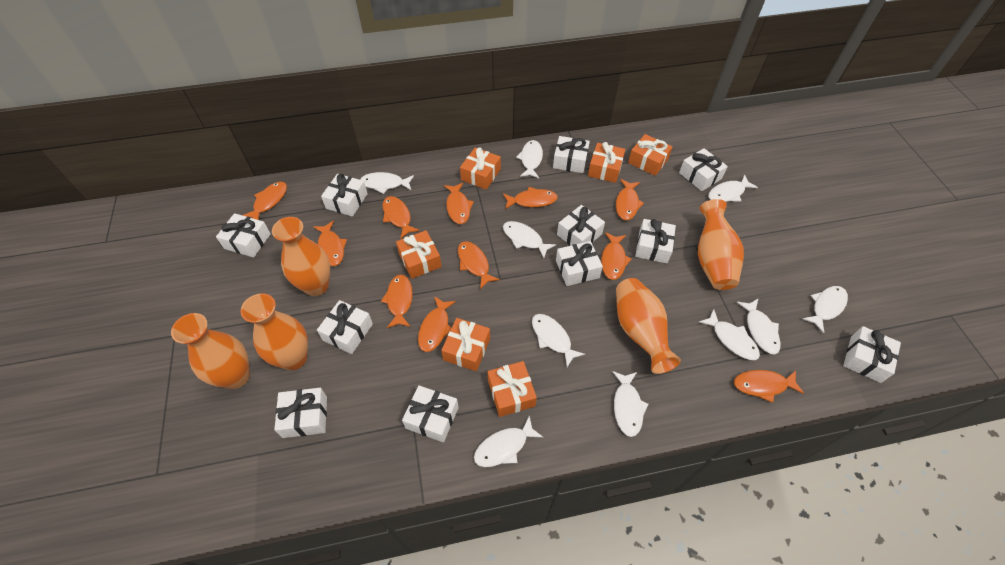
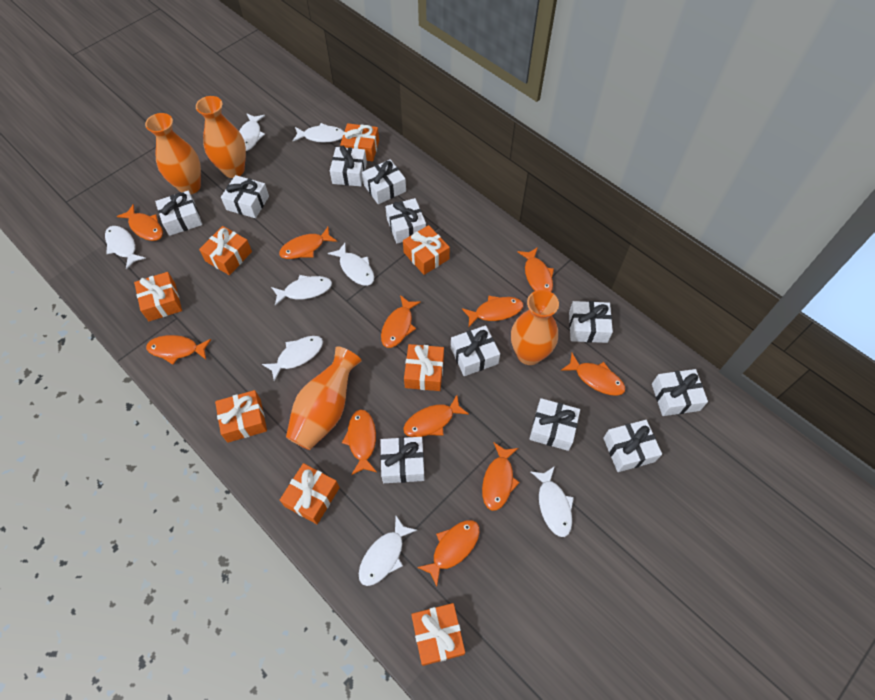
orange gift: [396,230,442,279] [441,318,490,371] [460,147,501,190] [488,361,537,417] [588,142,626,183] [628,134,672,176] = 6 -> [134,272,182,321] [199,226,252,275] [215,390,267,443] [280,463,340,524] [340,123,379,161] [403,225,450,275] [404,344,444,391] [411,603,465,666] = 8
orange vase: [171,313,250,389] [241,293,308,370] [272,217,330,296] [616,278,681,374] [698,199,744,290] = 5 -> [145,113,201,194] [196,96,246,178] [286,346,362,450] [511,290,559,365] = 4
white fish: [360,172,414,194] [474,416,543,467] [503,221,556,258] [516,140,543,178] [532,314,585,367] [612,371,649,437] [699,309,760,360] [708,175,758,202] [737,299,780,354] [802,286,848,333] = 10 -> [105,226,146,270] [239,114,265,151] [262,336,323,382] [271,275,332,306] [293,123,344,143] [328,243,374,286] [359,516,417,586] [530,466,574,537] = 8

